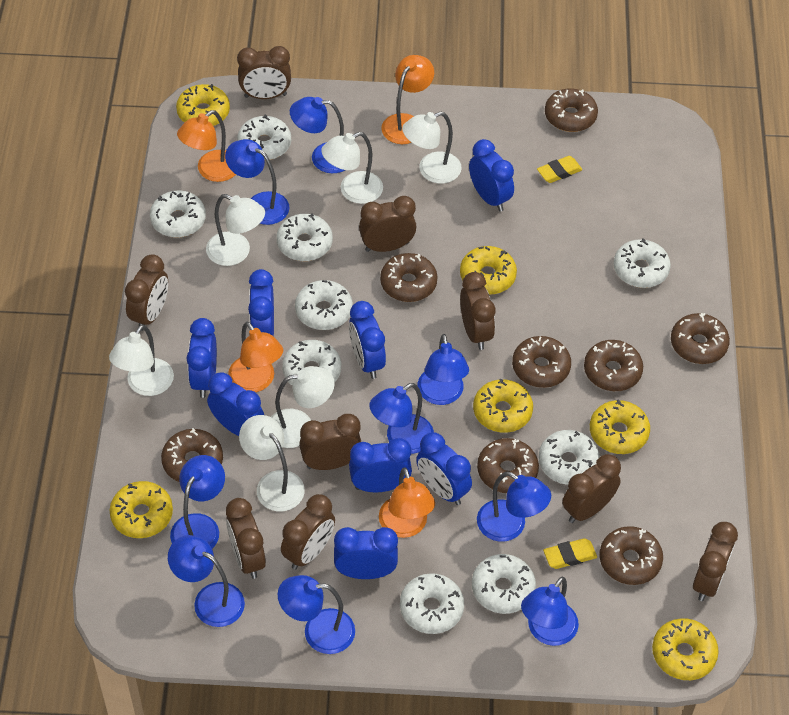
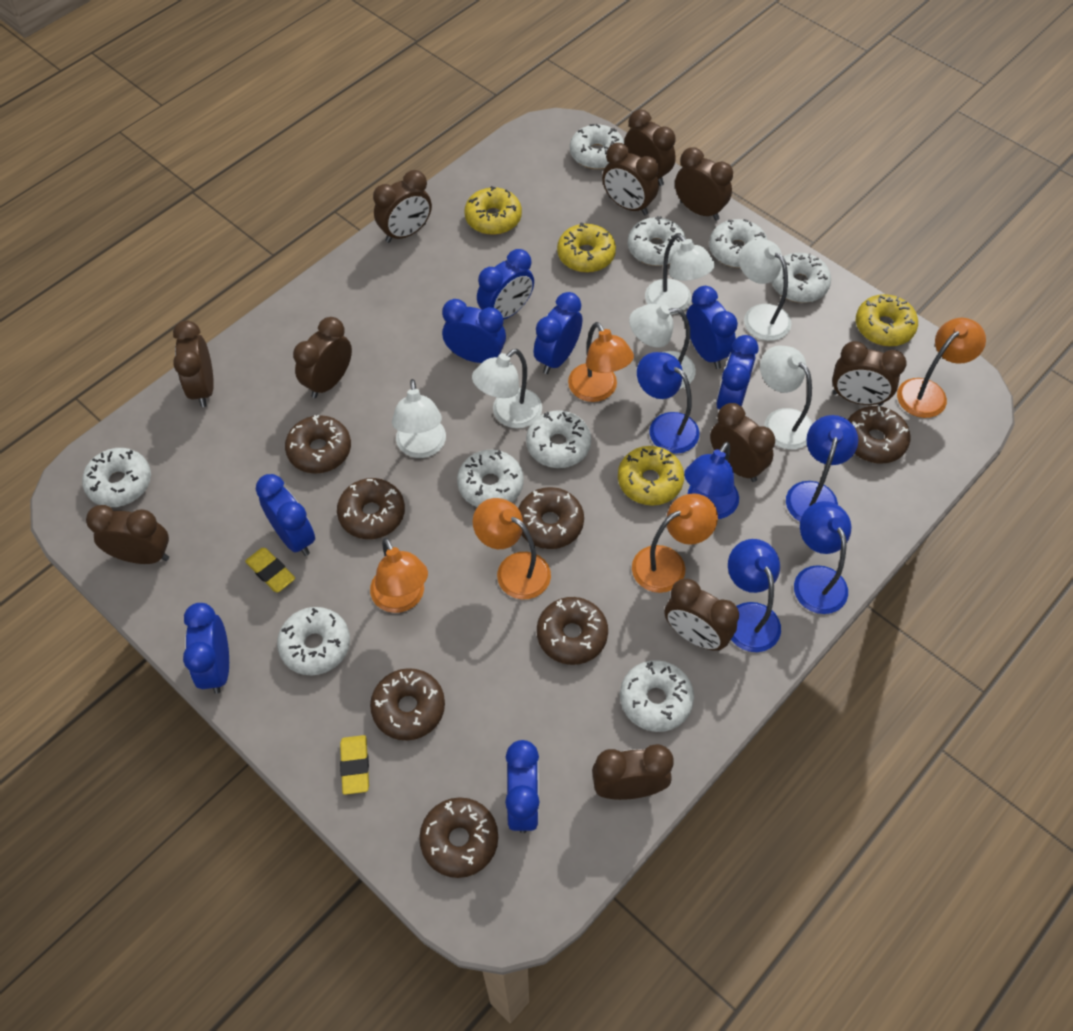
blue lamp: [168,535,245,627] [170,455,225,549] [225,139,289,225] [278,575,355,654] [290,97,345,173] [369,383,434,454] [418,334,469,405] [477,471,551,542] [521,577,579,646] = 9 -> [637,352,699,454] [684,442,739,519] [728,539,781,652] [786,415,858,521] [794,501,851,614] = 5
brown clock: [125,254,168,331] [226,498,266,579] [237,46,291,99] [281,494,335,570] [299,414,361,470] [359,196,416,252] [460,272,495,350] [562,454,621,523] [693,522,738,601] = 9 -> [86,505,169,564] [173,320,214,407] [293,317,352,398] [373,170,432,243] [592,744,674,800] [602,143,659,215] [624,109,676,186] [665,579,739,651] [675,147,733,221] [710,403,775,482] [832,341,907,405] = 11
brown donut: [161,428,223,482] [380,253,438,302] [477,438,539,493] [512,336,571,388] [545,88,598,132] [584,340,643,391] [600,526,663,585] [671,313,730,364] = 8 -> [285,415,351,474] [337,478,405,539] [370,668,445,740] [419,797,498,878] [518,487,584,549] [537,597,608,665] [848,406,910,464] = 7
orange lamp: [177,110,236,182] [228,322,283,392] [379,467,435,538] [381,55,434,144] = 4 -> [370,538,428,613] [473,498,551,600] [568,322,634,402] [632,493,718,593] [897,318,986,418] = 5
yellow donut: [109,481,173,538] [176,84,230,126] [460,246,517,295] [473,379,533,433] [590,400,650,454] [652,618,719,680] = 6 -> [464,186,522,235] [557,222,616,273] [618,446,684,506] [856,294,918,346] = 4

